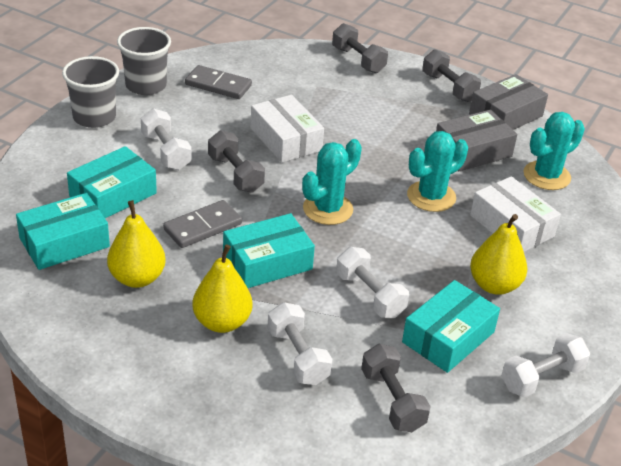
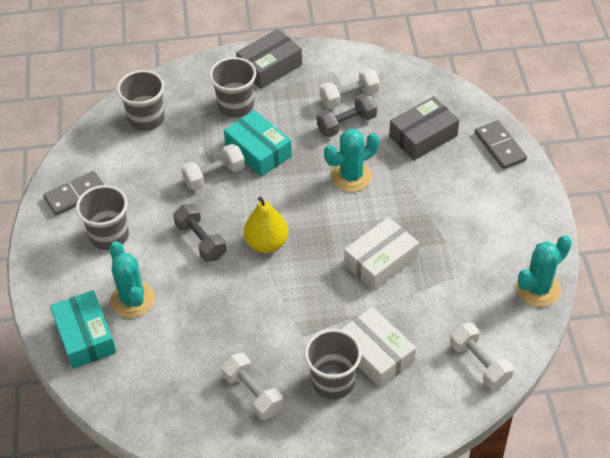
grey cup: [62,56,119,128] [117,27,171,95] = 2 -> [76,185,129,250] [117,70,164,131] [209,57,256,118] [305,329,362,399] = 4
grey dumbbell: [208,130,265,193] [332,23,388,73] [361,344,431,432] [422,49,481,102] = 4 -> [173,204,227,262] [317,93,377,137] = 2
turquoise box: [16,193,110,270] [67,146,157,218] [223,213,315,288] [402,280,500,373] = 4 -> [50,290,117,369] [224,110,292,177] = 2
yellow pear: [107,200,166,288] [192,244,252,333] [470,214,527,295] = 3 -> [244,196,288,253] = 1

